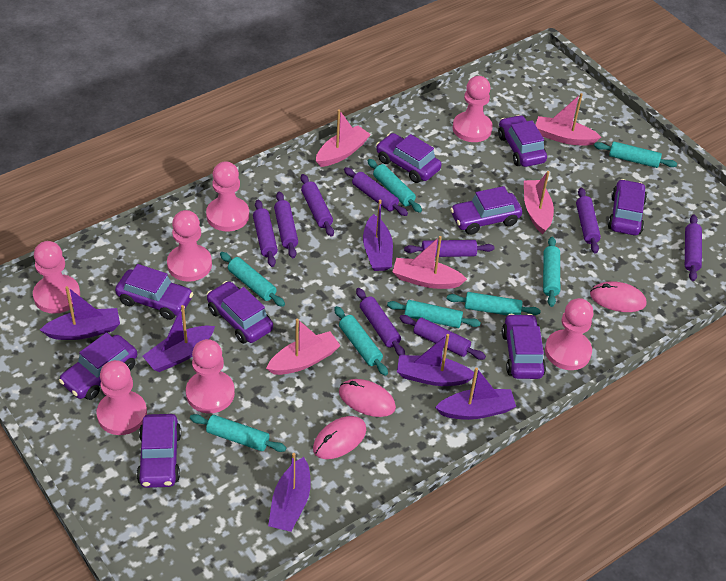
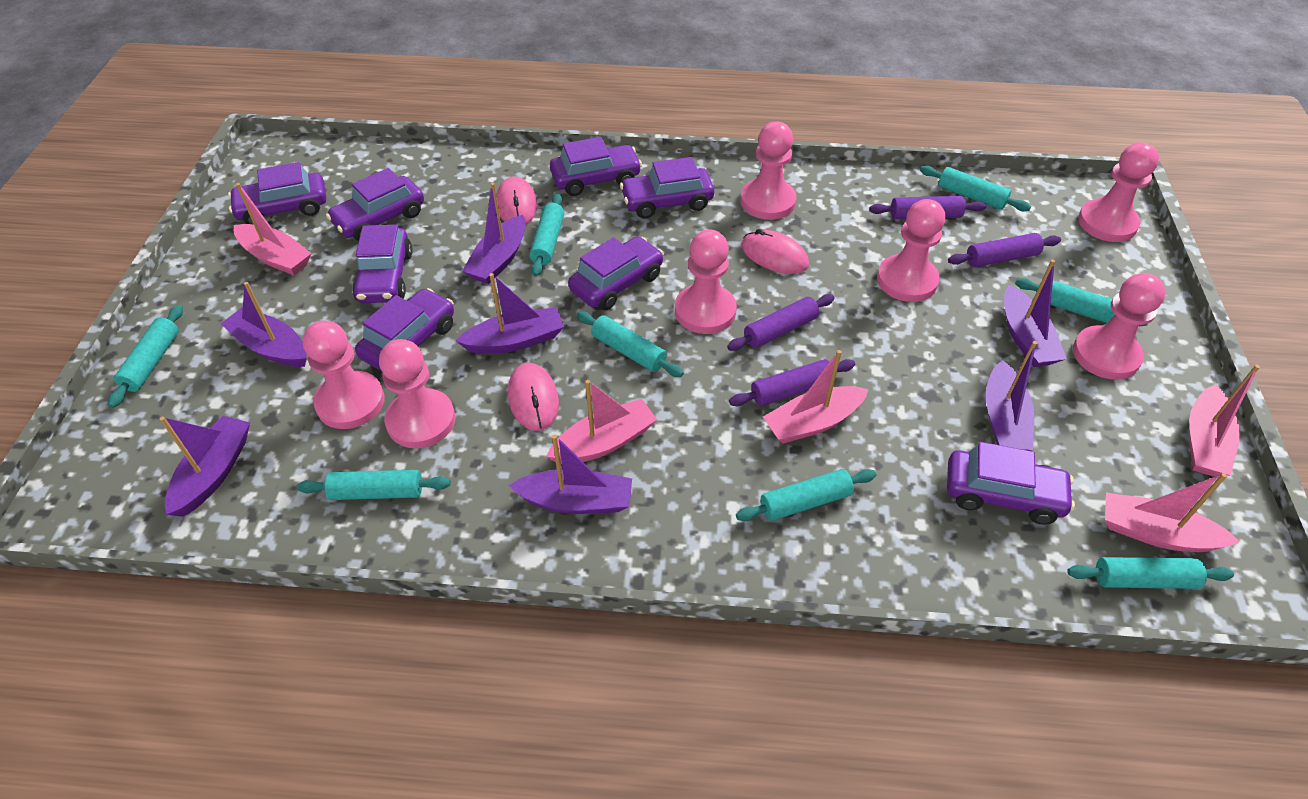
purple boat: [40,286,120,340] [143,305,215,372] [268,453,311,532] [363,200,393,271] [397,334,474,386] [435,367,516,420] = 6 -> [160,416,250,517] [221,282,307,367] [456,273,564,354] [462,183,526,284] [508,435,632,514] [986,341,1037,451] [1004,260,1067,367] = 7
purple car: [59,333,137,400] [115,264,194,320] [137,414,181,488] [207,281,273,344] [376,133,442,183] [450,186,522,235] [498,115,547,167] [502,314,546,379] [608,179,647,235] = 9 -> [228,162,326,225] [326,168,424,241] [352,224,413,303] [355,288,454,371] [550,137,642,196] [568,236,664,310] [620,157,714,218] [947,442,1075,525] = 8
purple rolling pin: [253,200,278,267] [274,192,298,258] [301,174,334,237] [344,167,408,216] [356,288,405,356] [399,315,486,360] [404,240,495,257] [576,188,601,254] [685,215,702,281] = 9 -> [727,294,834,351] [729,359,855,406] [869,196,986,219] [948,233,1061,267] = 4

